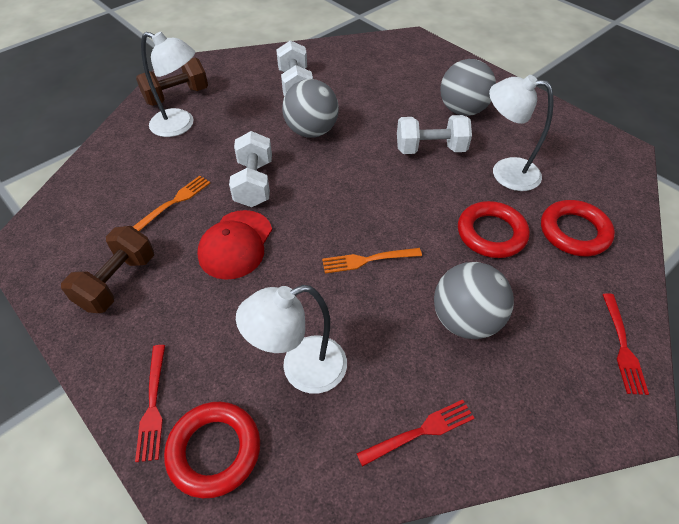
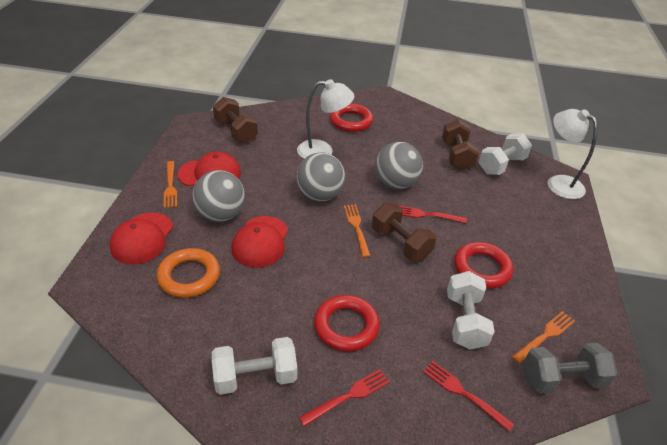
brown dumbbell: [61,226,154,313] [136,57,208,106] = 2 -> [213,97,258,143] [372,203,436,261] [442,119,479,171] = 3
grey dumbbell: none = 0 -> [524,343,617,394] = 1
orange fork: [133,176,210,231] [322,248,422,273] = 2 -> [164,161,177,208] [344,204,370,258] [512,311,575,364] = 3
orange ring: none = 0 -> [157,248,220,298] = 1
red cap: [197,210,272,280] = 1 -> [110,213,173,264] [178,152,241,186] [231,216,288,268] = 3
white lamp: [141,32,195,137] [236,285,347,394] [489,75,553,191] = 3 -> [297,79,354,159] [547,109,598,199] = 2

